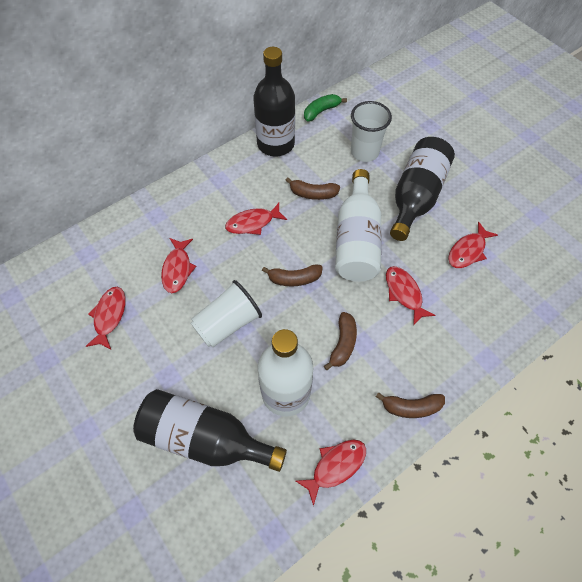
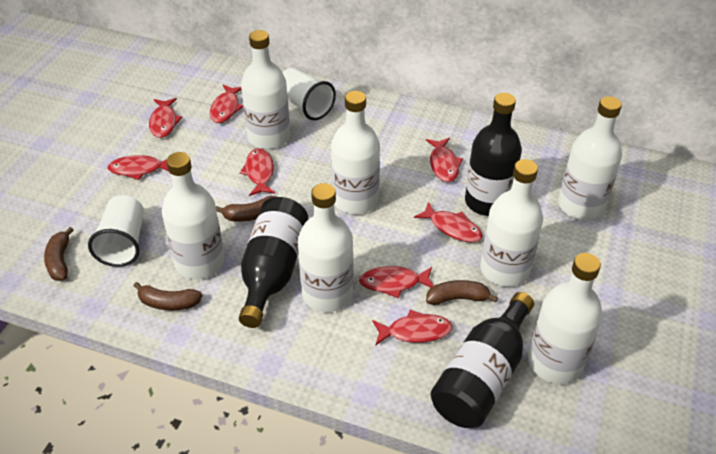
green banana: [304,94,347,122] = 1 -> none = 0
red fish: [85,287,126,349] [161,238,196,293] [225,203,287,235] [296,439,366,506] [386,266,435,326] [448,221,498,268] = 6 -> [108,155,168,180] [149,98,183,138] [210,85,243,123] [240,148,275,196] [359,266,434,298] [372,310,453,345] [414,202,483,242] [426,138,463,182] = 8
white bottle: [258,329,313,417] [335,169,382,282] = 2 -> [162,152,225,279] [241,30,290,149] [298,183,353,312] [331,91,380,214] [480,159,543,287] [528,253,603,384] [558,96,622,220] = 7

